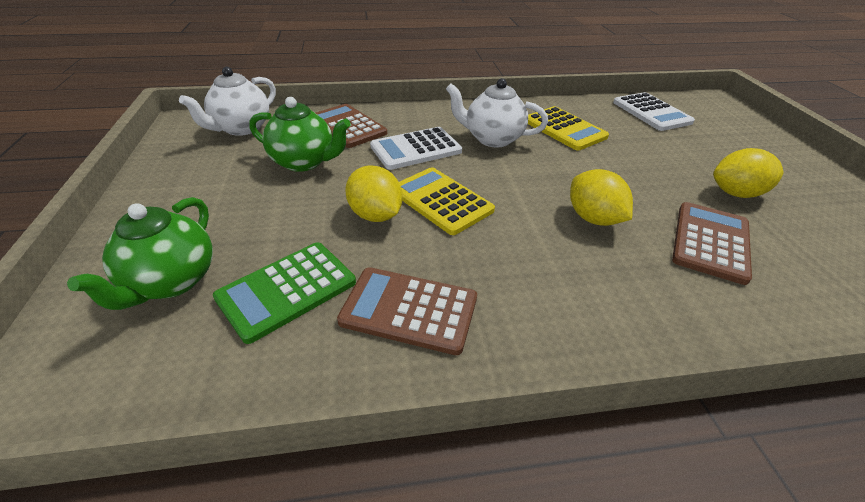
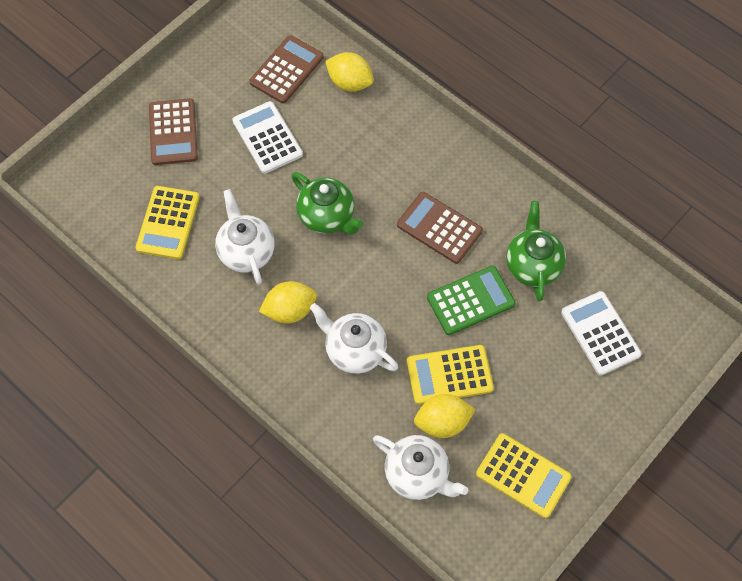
white teapot: [179,67,276,136] [446,78,548,147] = 2 -> [215,189,275,284] [310,303,398,374] [373,435,469,500] = 3
yellow calculator: [399,167,495,235] [528,106,609,151] = 2 -> [135,186,200,259] [407,345,494,405] [476,433,572,518] = 3

